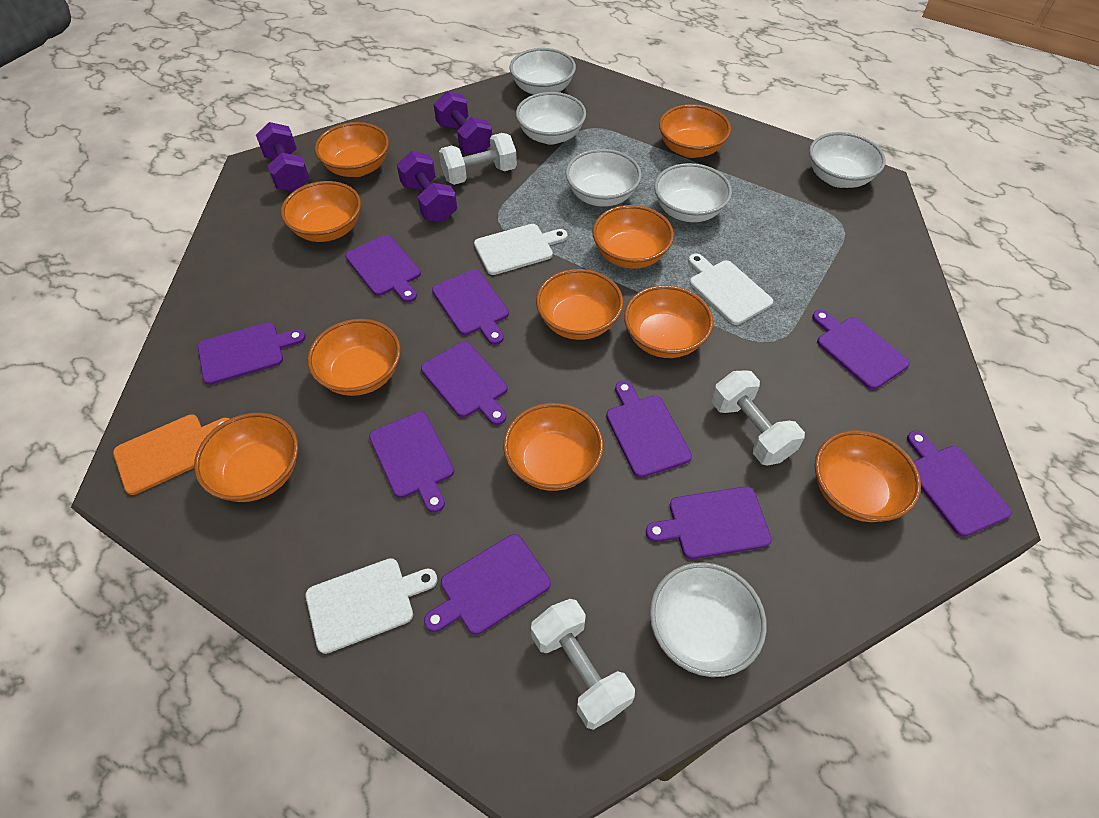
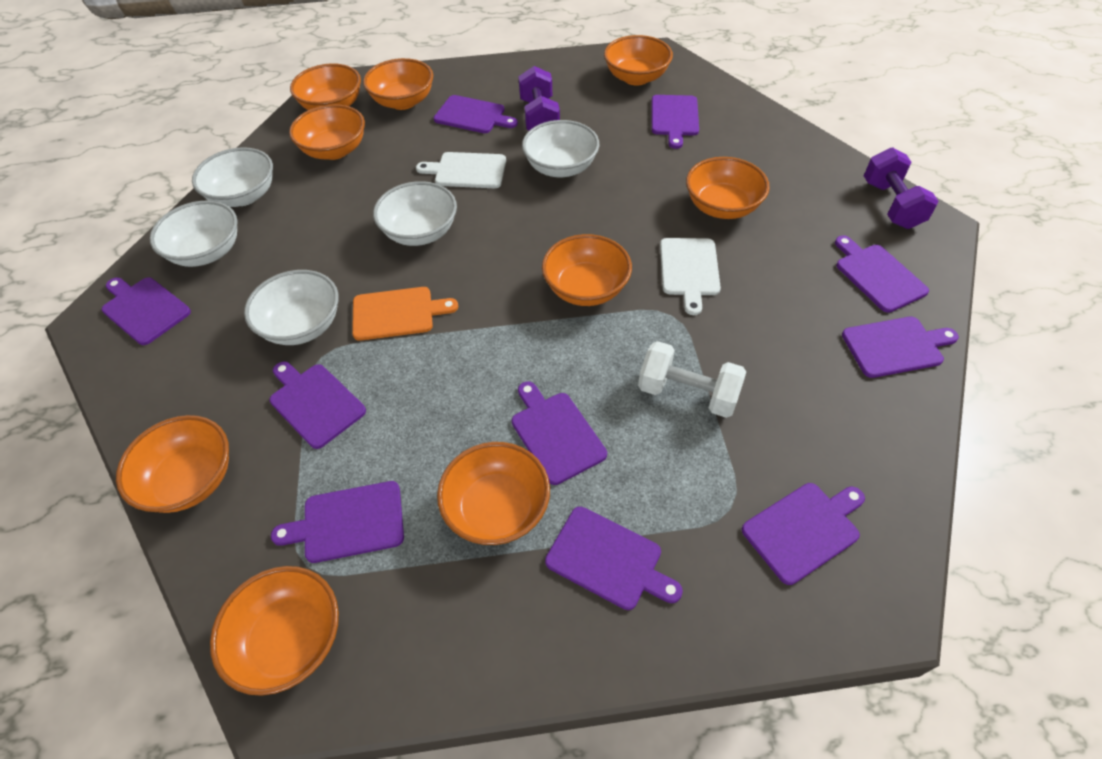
orange bowl: [194,413,298,502] [281,181,361,242] [307,319,401,396] [315,122,389,177] [503,403,604,491] [536,269,623,340] [592,205,674,269] [624,285,713,358] [659,104,731,158] [815,430,921,522] = 10 -> [116,415,229,513] [210,566,339,696] [289,104,365,160] [290,63,361,110] [363,58,433,110] [437,442,550,545] [542,234,632,306] [604,35,673,86] [686,157,770,219] = 9
purple dumbbell: [256,122,310,192] [397,151,457,222] [434,91,492,155] = 3 -> [518,66,560,131] [864,147,938,229] = 2
white bowl: [510,48,576,95] [516,92,586,145] [566,149,642,207] [650,562,767,677] [654,163,732,222] [809,132,886,188] = 6 -> [150,201,238,267] [192,147,273,207] [244,270,339,345] [373,181,457,246] [522,120,599,177] = 5
white cutting board: [306,558,438,654] [474,224,568,275] [688,254,773,325] = 3 -> [416,152,506,188] [660,238,721,315] = 2
white dumbbell: [439,133,517,185] [531,599,635,730] [711,370,805,465] = 3 -> [638,341,746,418] = 1

